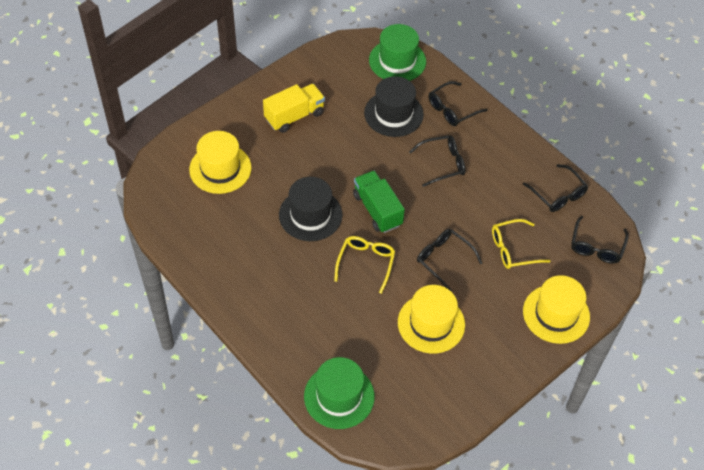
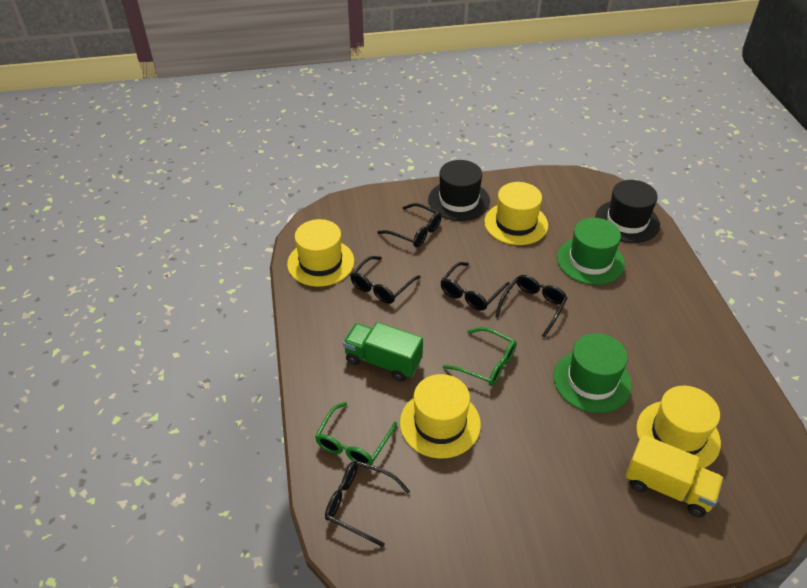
green glasses: none = 0 -> [315,402,397,465] [443,327,517,386] = 2
yellow glasses: [334,236,395,294] [492,219,550,269] = 2 -> none = 0
yellow hat: [189,131,252,194] [398,285,465,354] [523,275,590,344] = 3 -> [287,219,354,287] [400,374,481,459] [484,182,548,245] [636,386,721,471] = 4

